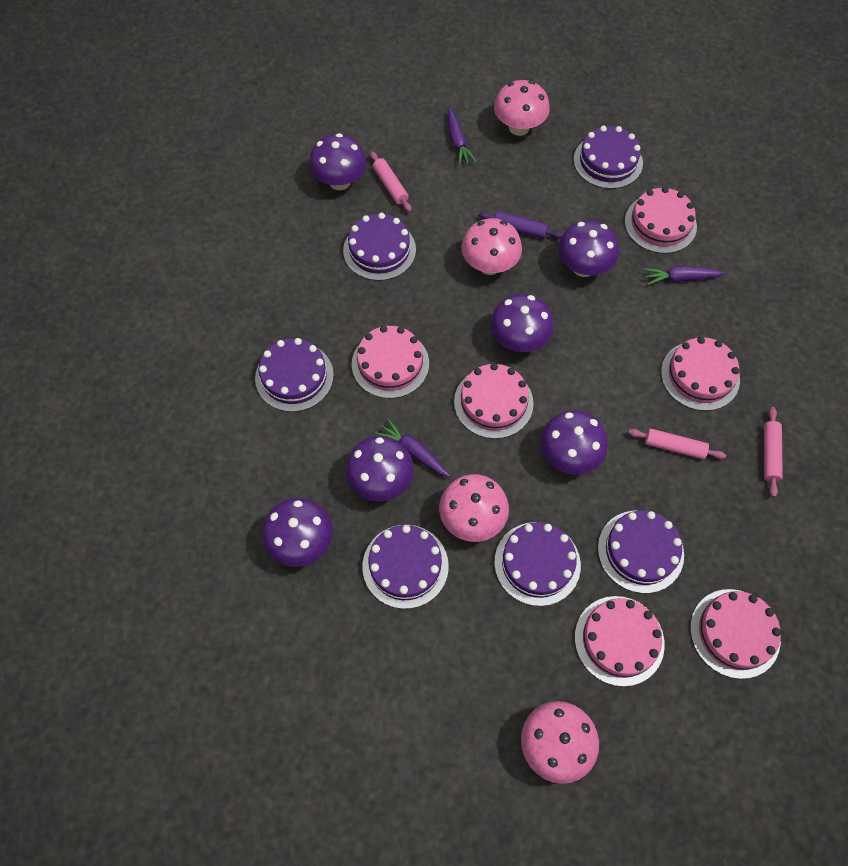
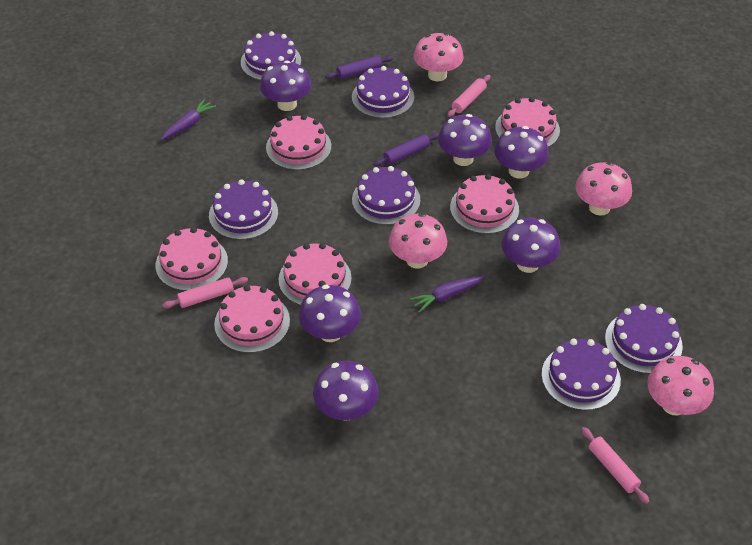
purple carrot: [375,418,451,477] [448,108,477,166] [644,266,726,285] = 3 -> [161,99,216,140] [410,276,484,313] = 2
purple rolling pin: [479,211,563,239] = 1 -> [325,56,393,79] [373,133,439,166] = 2

